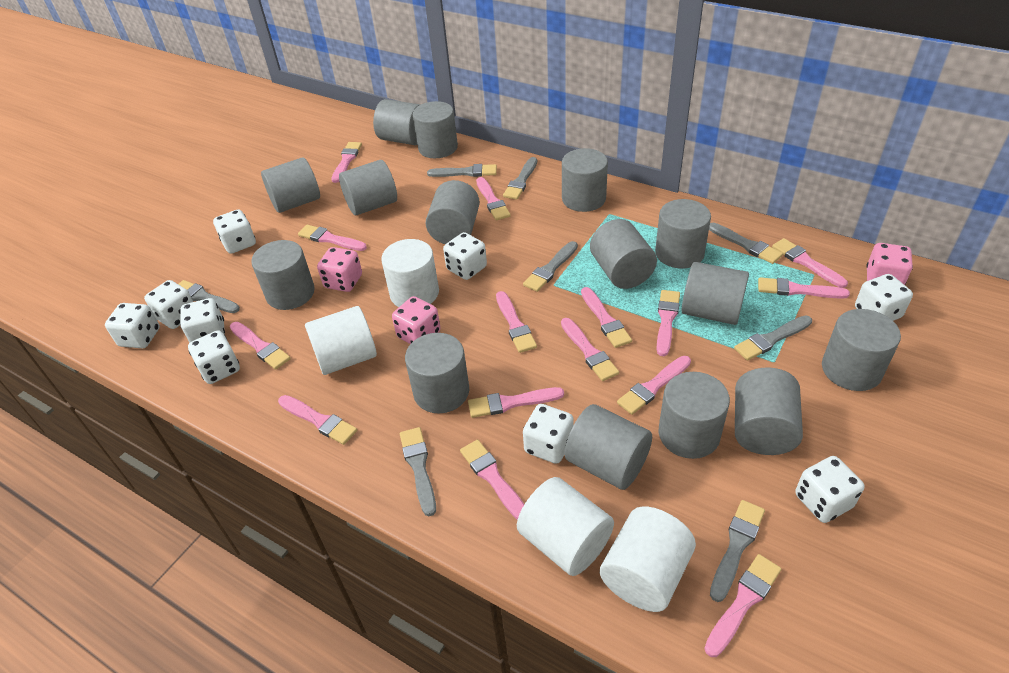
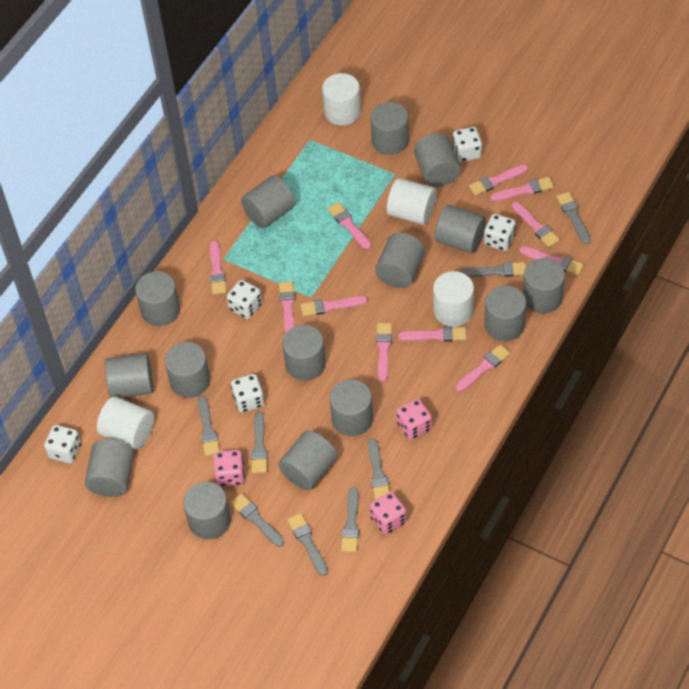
pink brush: [230,322,291,370] [278,395,357,445] [298,225,367,251] [332,142,362,183] [460,440,525,520] [468,387,564,418] [476,177,511,220] [496,291,537,353] [561,318,619,381] [581,287,632,348] [617,356,691,415] [657,290,680,356] [704,554,781,657] [758,277,850,299] [772,238,848,288] = 15 -> [210,241,227,295] [279,281,295,334] [301,296,367,316] [328,202,371,249] [376,323,392,382] [398,326,466,342] [456,344,510,392] [469,164,528,196] [490,177,554,201] [512,202,560,247] [519,246,584,276] = 11
white dice: [105,303,160,348] [144,280,193,329] [180,298,225,343] [188,330,240,384] [213,209,256,254] [443,232,487,280] [523,404,574,464] [795,456,864,523] [855,274,913,321] = 9 -> [44,425,81,463] [227,280,262,319] [231,374,264,413] [453,127,482,162] [484,214,516,251] = 5

